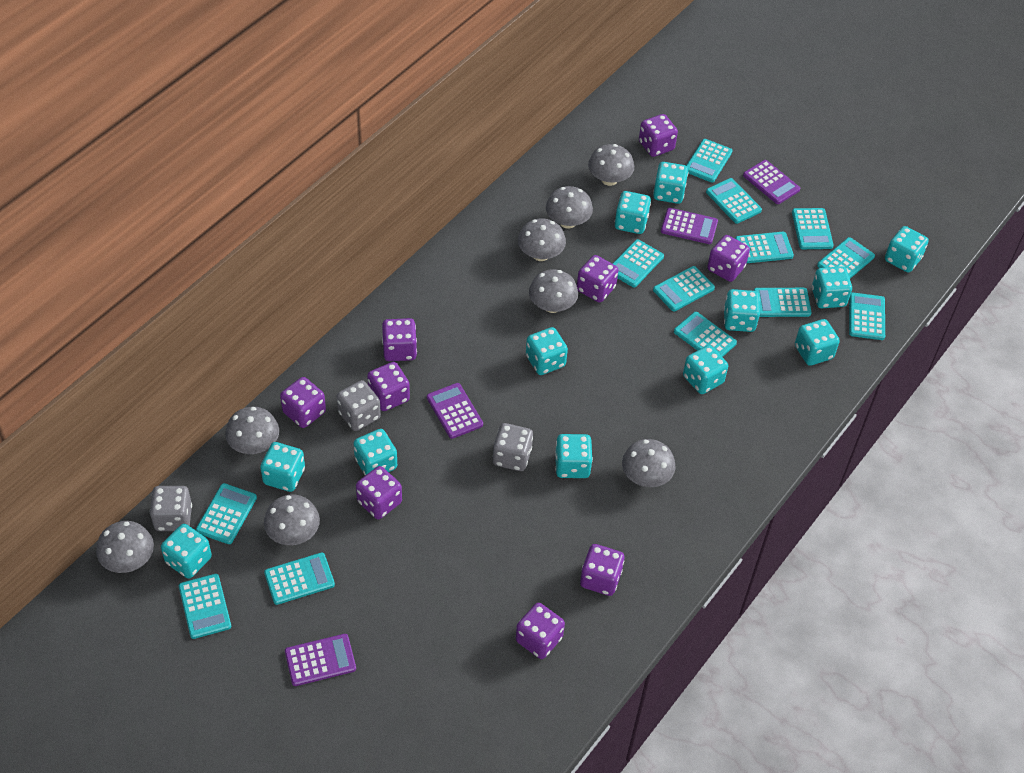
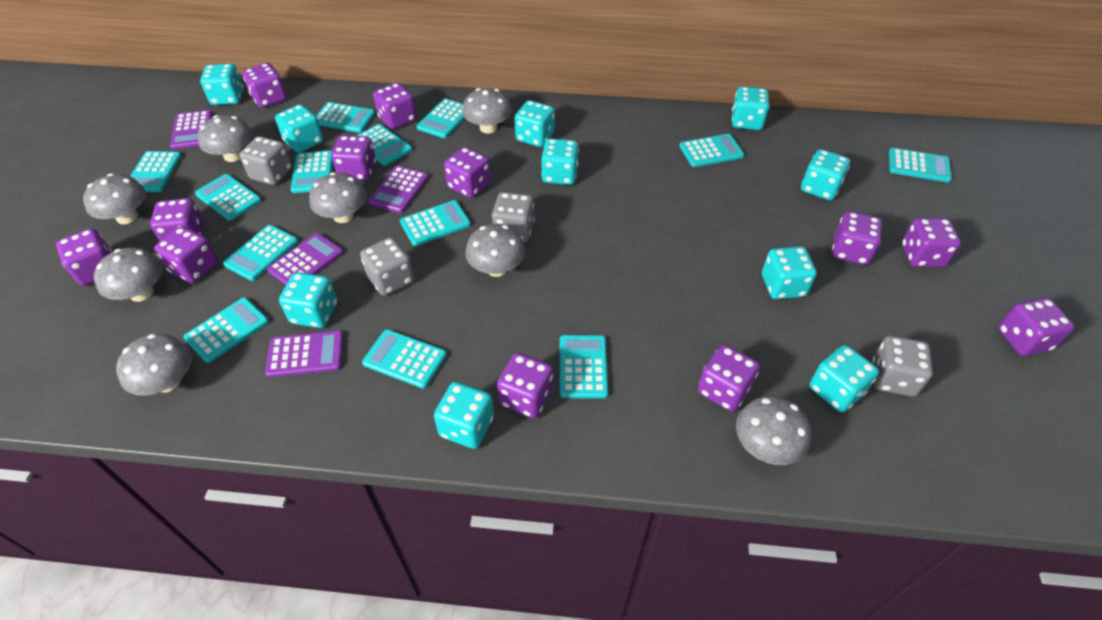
grey dice: [150,486,192,531] [336,380,381,431] [493,423,533,471] = 3 -> [239,136,292,185] [360,237,414,296] [492,192,535,242] [872,336,933,397] = 4
purple dice: [280,377,326,428] [356,466,402,519] [367,362,410,411] [382,318,417,361] [516,603,565,659] [577,255,619,303] [580,544,624,596] [639,114,678,157] [707,235,750,282] = 9 -> [56,228,112,286] [150,198,205,241] [154,226,218,283] [242,63,287,108] [331,135,376,181] [373,83,417,129] [444,147,491,198] [497,353,553,418] [698,345,760,412] [832,211,882,265] [902,218,961,267] [998,298,1074,356] = 12
turquoise dice: [161,524,212,579] [260,442,305,492] [354,429,397,476] [526,327,568,375] [555,434,593,478] [615,191,651,234] [653,162,688,204] [683,345,728,394] [724,289,760,332] [795,319,840,366] [812,266,852,308] [885,226,929,273] = 12 -> [200,64,244,105] [275,104,323,153] [279,272,338,328] [434,382,494,449] [515,100,555,147] [541,138,579,185] [732,86,770,130] [762,246,817,299] [801,149,850,200] [810,345,879,412] = 10

